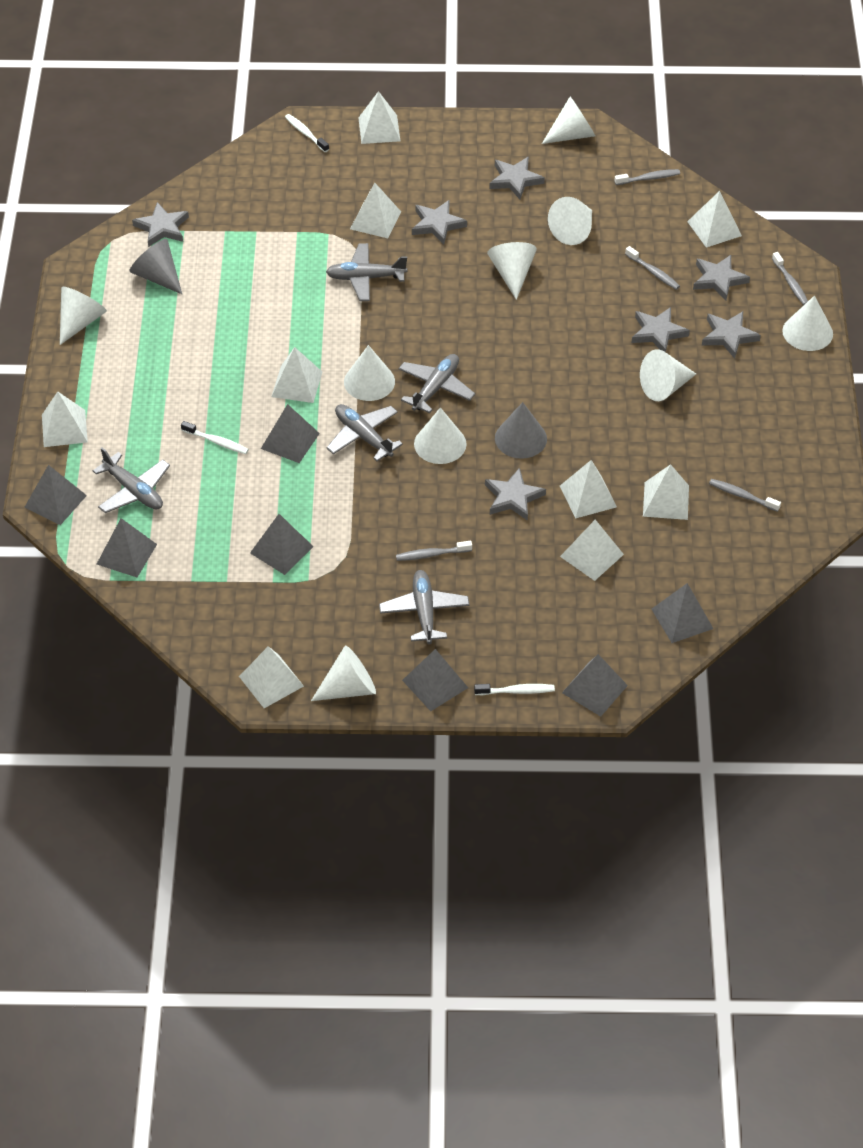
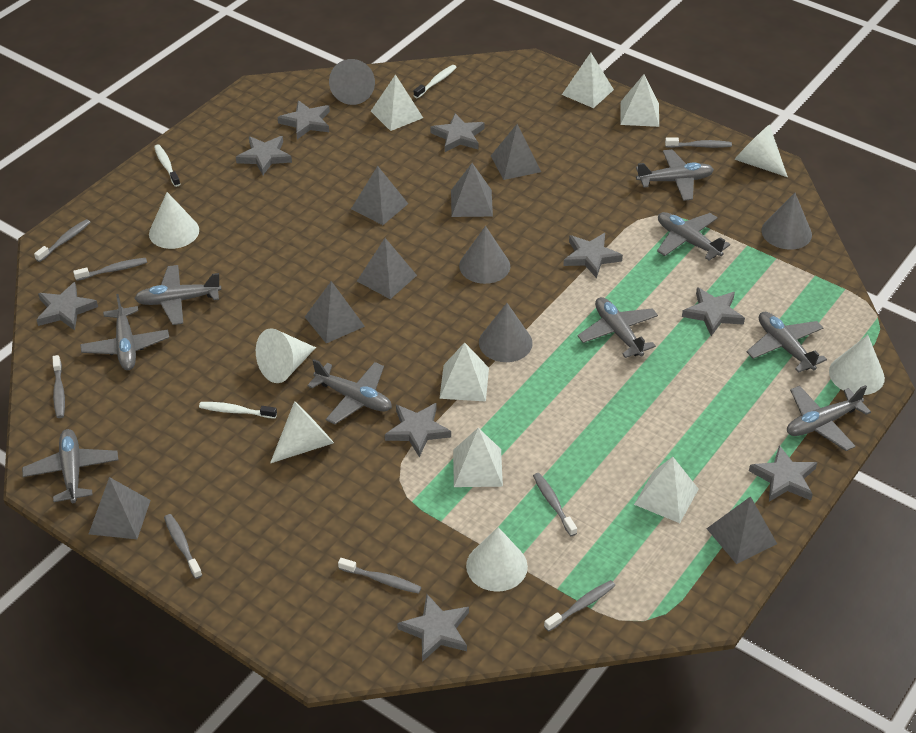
grey cone: [129,239,182,294] [495,402,547,459] = 2 -> [329,59,375,105] [459,226,510,284] [479,303,533,362] [761,193,812,250] = 4
grey plane: [93,447,170,513] [326,243,407,301] [326,404,403,461] [379,570,469,644] [398,354,475,413] = 5 -> [22,429,118,503] [80,294,169,370] [134,265,222,325] [307,359,392,424] [578,297,658,358] [636,149,714,201] [657,212,730,261] [747,312,827,373] [787,385,871,451] = 9
grey star: [132,202,189,247] [412,200,467,245] [485,468,546,521] [489,157,545,199] [631,307,690,352] [693,255,750,301] [702,311,761,359] = 7 -> [36,282,98,330] [236,136,292,175] [277,100,330,139] [385,403,451,457] [397,594,469,662] [430,113,485,152] [563,233,623,278] [682,287,745,336] [749,445,817,502] = 9
grey toothbrush: [396,541,472,561] [614,169,680,185] [625,246,680,290] [709,479,781,512] [772,252,808,305] = 5 -> [34,219,91,262] [53,355,65,418] [73,258,147,281] [164,514,202,579] [338,558,421,594] [533,473,577,536] [544,580,615,631] [665,138,732,148] = 8
white cone: [60,287,107,345] [311,646,376,701] [344,345,395,401] [414,407,467,464] [487,242,537,300] [542,97,595,144] [548,197,592,245] [640,349,696,401] [782,295,833,351] = 9 -> [149,192,199,249] [256,328,316,383] [270,401,334,463] [466,527,528,592] [735,125,788,177] [829,335,885,395] = 6
white pyramid: [42,392,88,447] [239,646,304,708] [271,347,322,403] [350,183,401,238] [358,91,400,144] [560,460,617,519] [560,520,624,581] [643,464,689,520] [687,191,742,248] = 9 -> [371,74,423,131] [439,342,489,402] [453,428,503,487] [562,53,614,108] [620,74,659,127] [634,457,699,523] = 6

